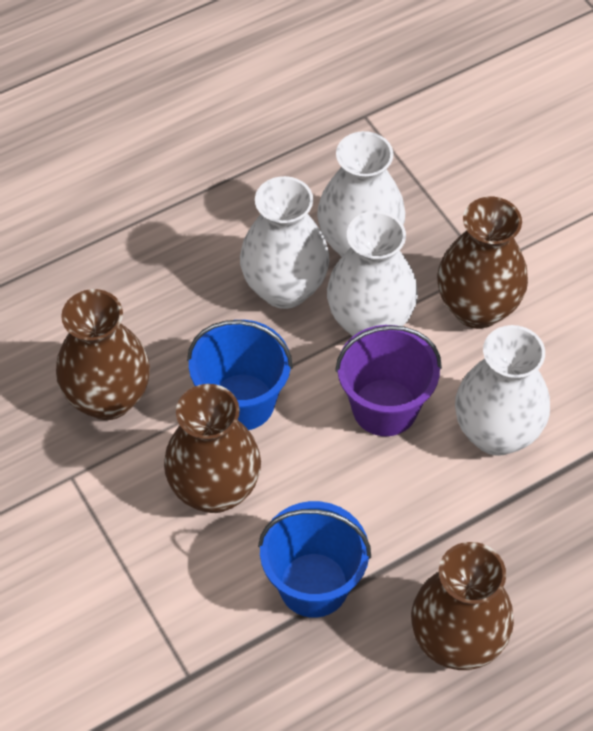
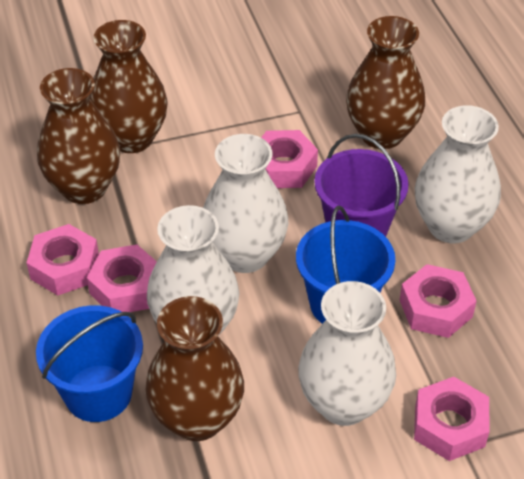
pink nut: none = 0 -> [27,224,99,296] [87,245,157,312] [261,130,318,188] [400,264,476,338] [414,377,490,461] = 5

